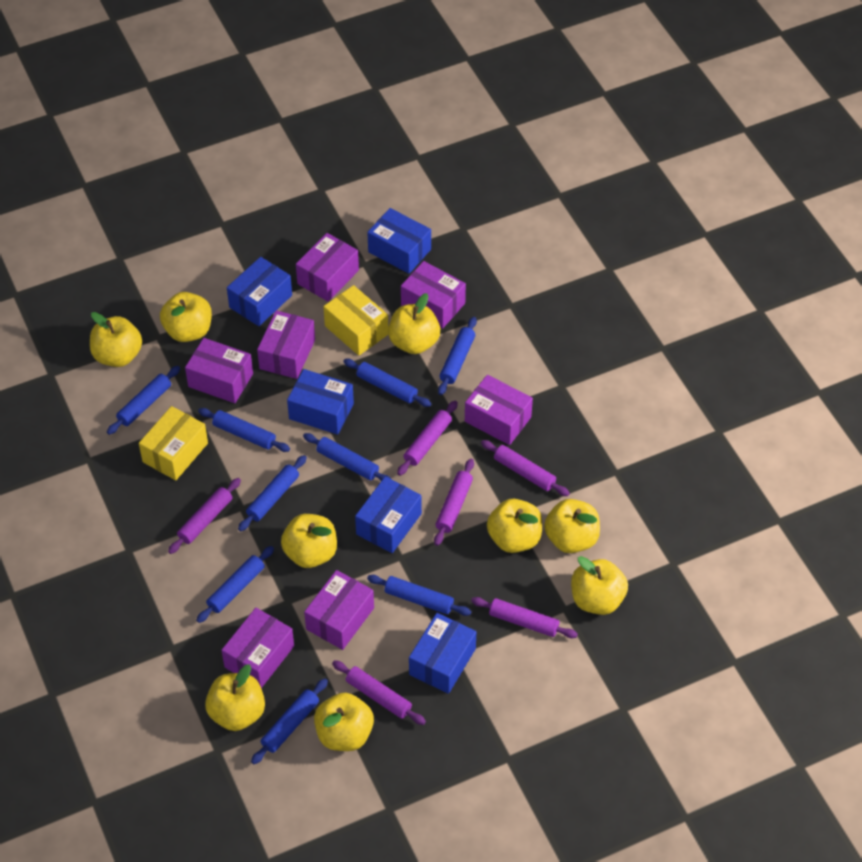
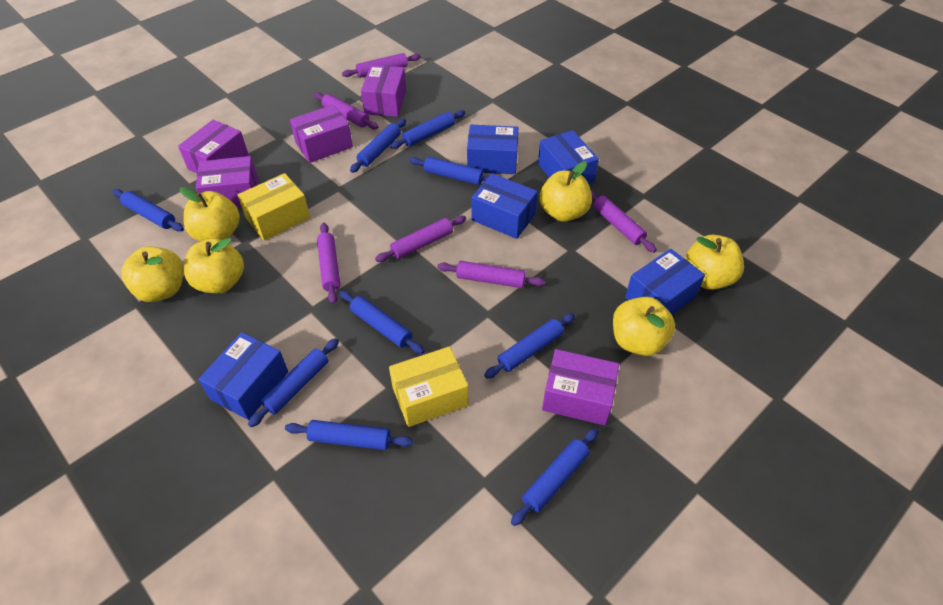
purple box: [185,338,253,403] [221,608,294,688] [257,310,315,379] [296,233,359,302] [304,570,374,650] [401,261,466,328] [465,375,533,445] = 7 -> [178,120,249,173] [196,156,258,208] [290,105,353,163] [361,65,406,117] [542,349,619,426] = 5
yellow apple: [90,312,142,367] [160,292,212,342] [205,664,265,731] [281,514,337,568] [314,692,374,751] [388,293,440,354] [487,499,542,553] [544,499,600,553] [571,556,628,615] = 9 -> [122,246,184,302] [180,187,240,242] [184,238,244,293] [540,161,592,222] [613,297,675,356] [685,235,744,290] = 6

